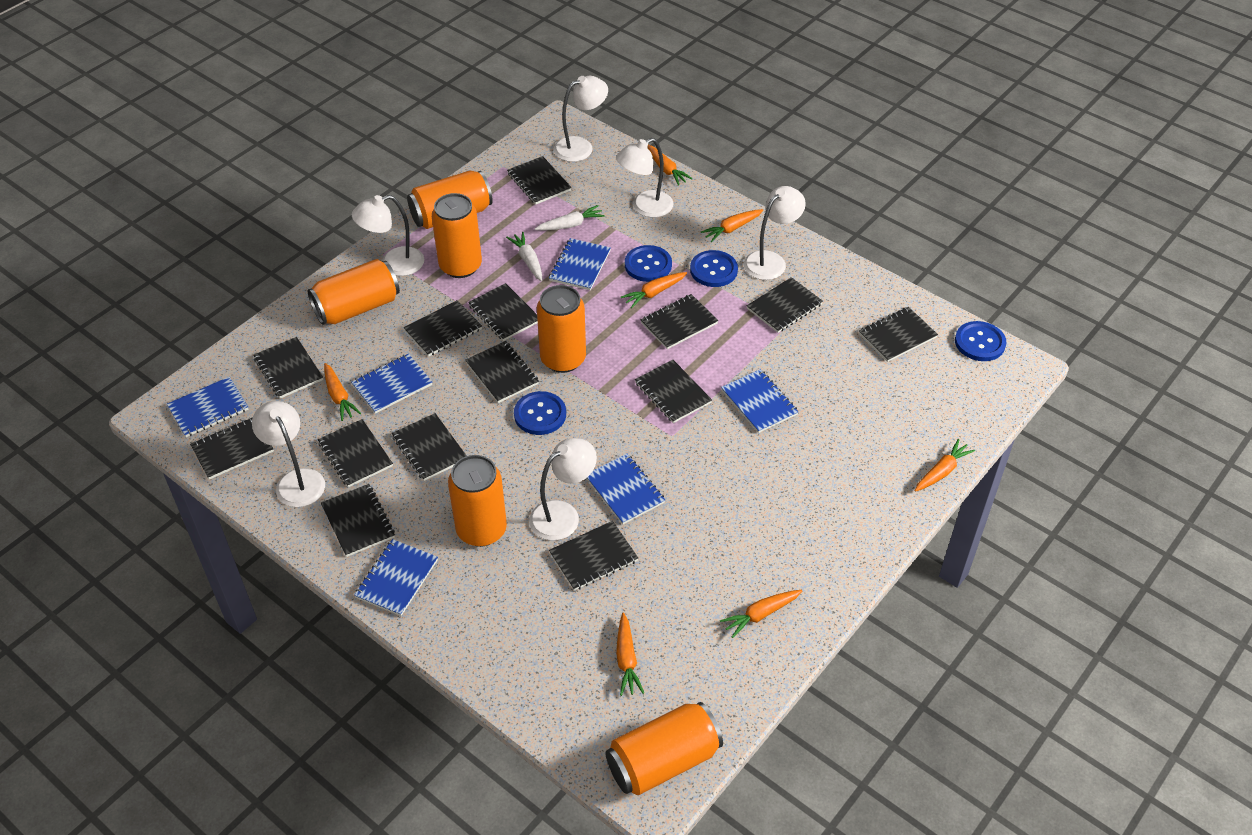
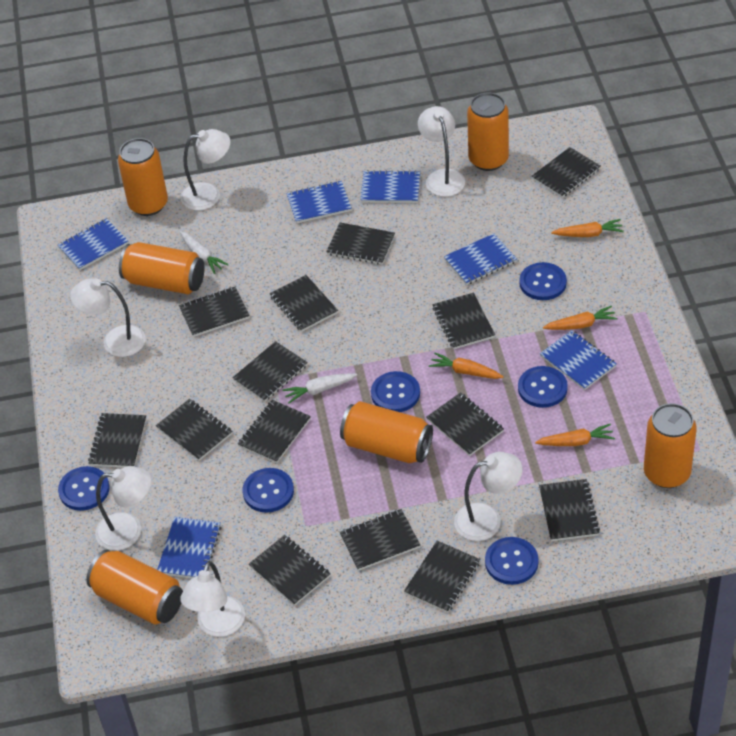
blue button: [514,391,566,435] [625,245,672,282] [690,250,738,287] [955,321,1006,361] = 4 -> [58,466,110,511] [243,468,294,513] [371,371,420,412] [485,537,539,585] [518,366,568,408] [519,262,567,300] = 6
orange carrot: [324,363,361,421] [616,613,644,696] [621,272,687,309] [647,145,693,186] [701,209,763,243] [720,590,802,638] [915,439,975,492] = 7 -> [429,353,504,379] [535,424,615,446] [543,306,617,330] [551,219,624,237] = 4

